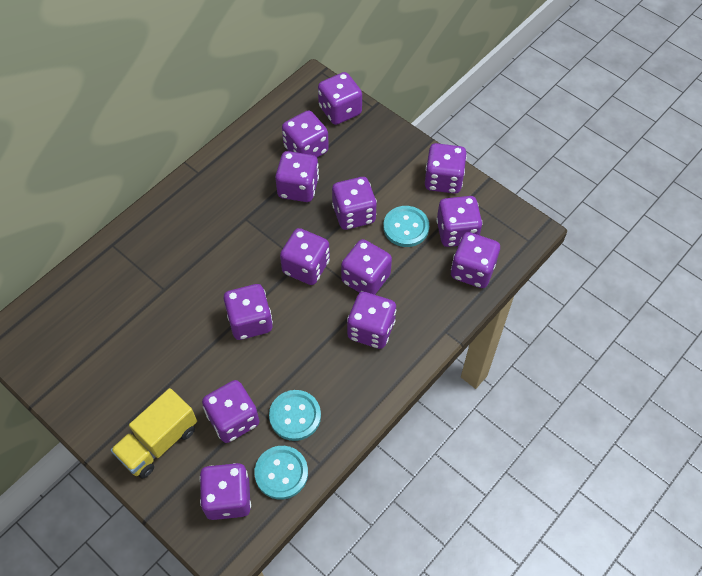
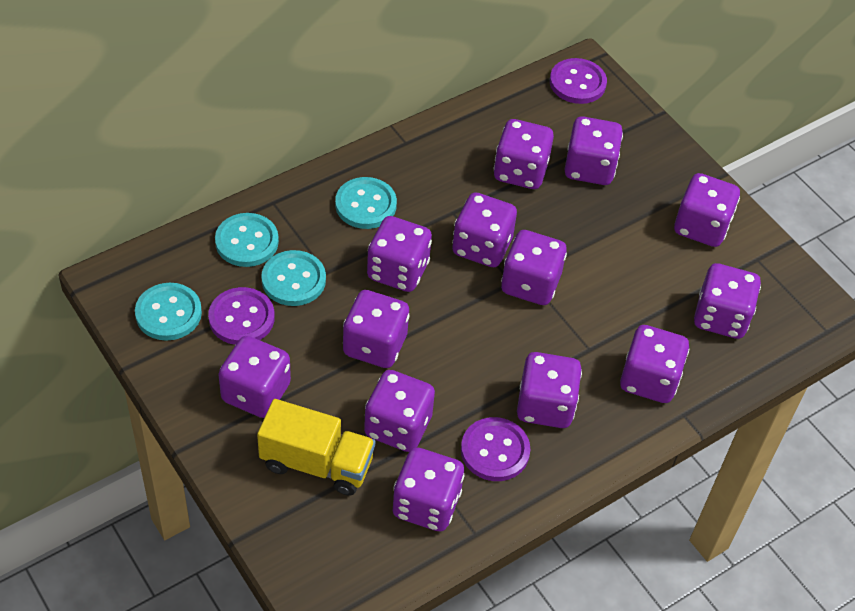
purple button: none = 0 -> [208,287,275,345] [461,417,530,481] [550,58,607,104] = 3
turquoise button: [254,446,308,500] [269,390,321,441] [383,206,429,247] = 3 -> [135,283,202,341] [215,213,279,267] [261,250,326,306] [335,177,397,229] = 4

